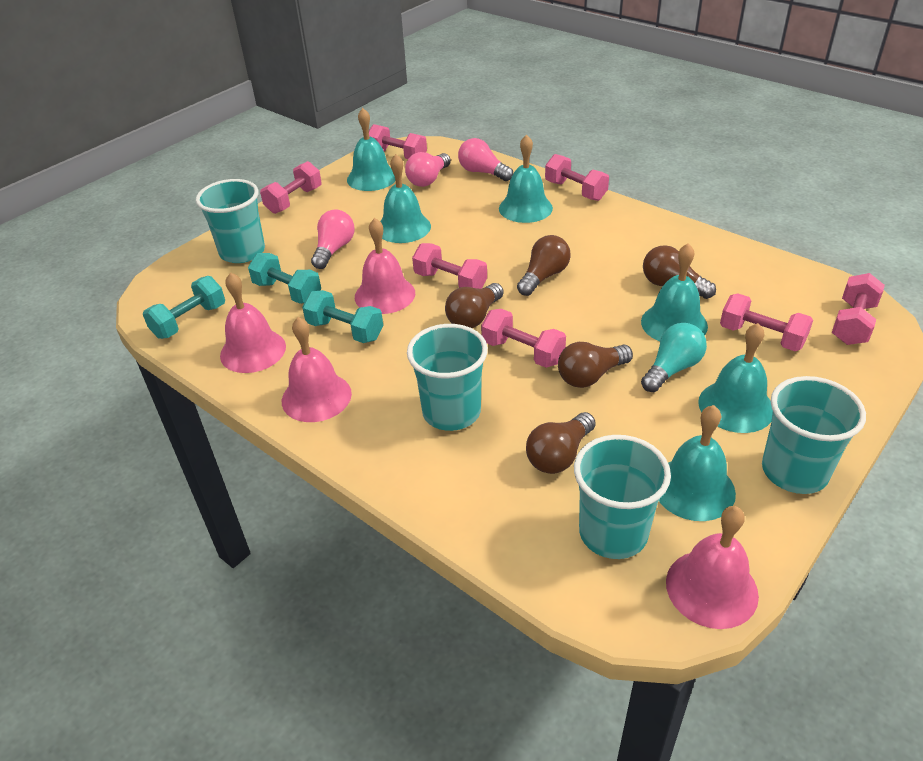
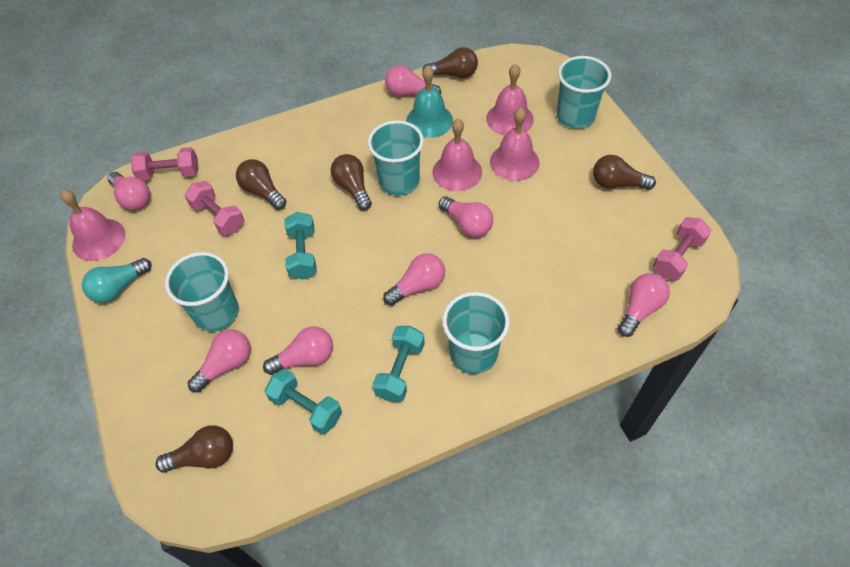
pink dumbbell: [260,161,322,214] [369,124,427,159] [412,243,487,289] [481,309,566,368] [545,154,609,201] [720,294,813,351] [832,273,885,345] = 7 -> [131,147,199,180] [185,181,244,236] [653,217,711,280] = 3
pink light bulb: [311,209,355,269] [405,152,451,187] [458,138,513,181] = 3 -> [108,172,150,210] [188,330,251,393] [263,326,333,375] [383,253,445,306] [385,65,441,96] [439,196,493,237] [618,273,670,337] = 7
turquoise bell: [347,108,396,191] [380,154,431,243] [499,135,553,223] [641,243,708,341] [659,405,736,521] [698,323,773,433] = 6 -> [406,66,453,138] = 1

